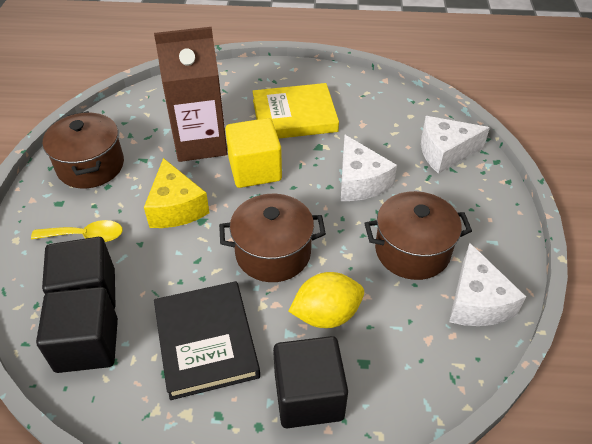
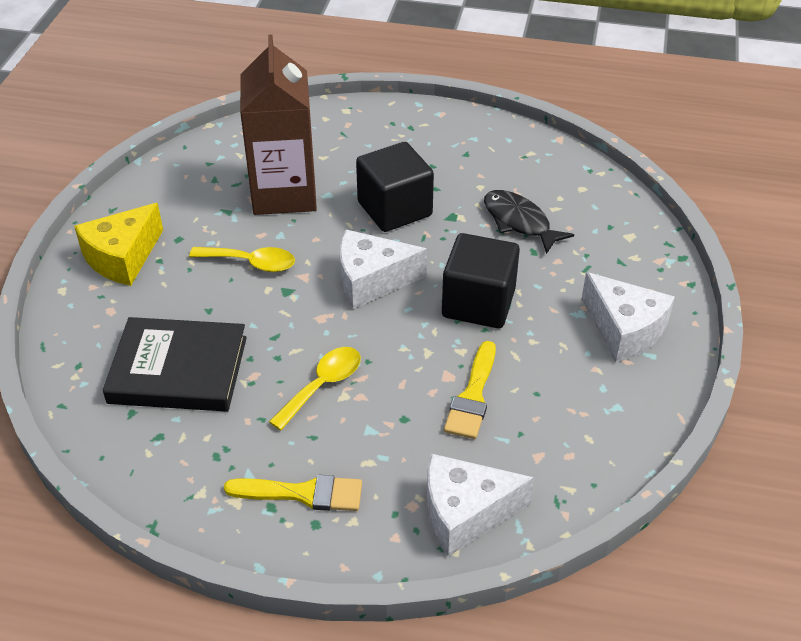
black cube: [36,287,118,373] [42,237,115,309] [273,336,348,428] = 3 -> [356,142,434,232] [442,233,520,328] = 2
black fish: none = 0 -> [484,190,574,254] = 1
brown pot: [43,111,124,188] [219,194,326,282] [364,191,472,280] = 3 -> none = 0
yellow book: [252,83,339,139] = 1 -> none = 0
yellow brush: none = 0 -> [224,475,362,511] [444,341,496,439] = 2
yellow cube: [225,118,282,188] = 1 -> none = 0
yellow lemon: [288,272,364,328] = 1 -> none = 0
yellow spoon: [31,220,123,242] = 1 -> [189,247,295,272] [269,347,361,430] = 2

